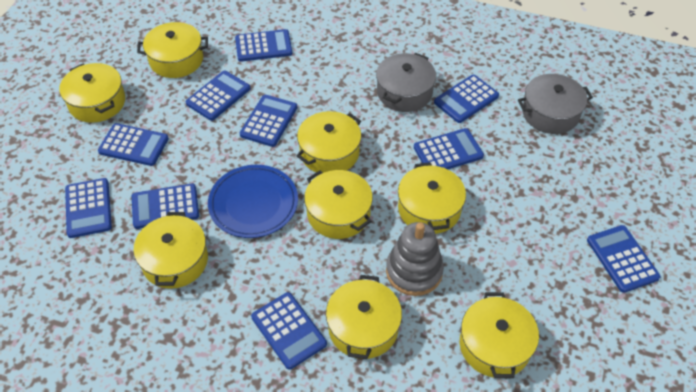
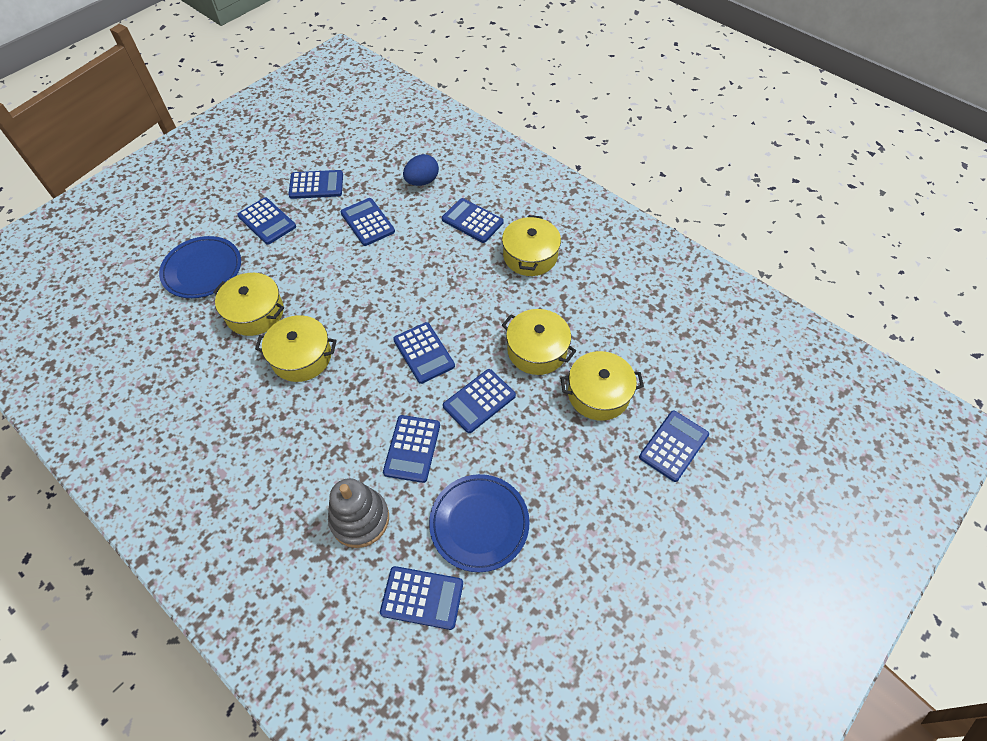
blue calculator: [65,178,112,238] [98,123,169,166] [132,183,199,229] [186,71,250,121] [235,29,292,62] [240,95,297,147] [251,292,327,370] [414,128,484,169] [434,75,499,123] [587,225,661,293] = 10 -> [237,197,296,245] [288,170,343,199] [341,198,395,246] [380,566,463,630] [383,415,440,483] [393,322,455,384] [442,198,504,243] [443,369,516,433] [639,411,709,482] = 9
blue egg: none = 0 -> [403,154,439,186] = 1
blue plate: [208,165,298,238] = 1 -> [159,236,241,298] [429,474,530,572] = 2
grey pot: [376,53,436,112] [518,74,593,134] = 2 -> none = 0
yellow pot: [59,63,125,123] [133,212,208,289] [137,22,208,78] [296,111,361,173] [304,170,373,239] [326,275,402,359] [398,162,466,234] [460,292,539,378] = 8 -> [213,273,284,336] [255,315,337,382] [502,215,561,276] [502,309,576,375] [560,351,644,421] = 5

